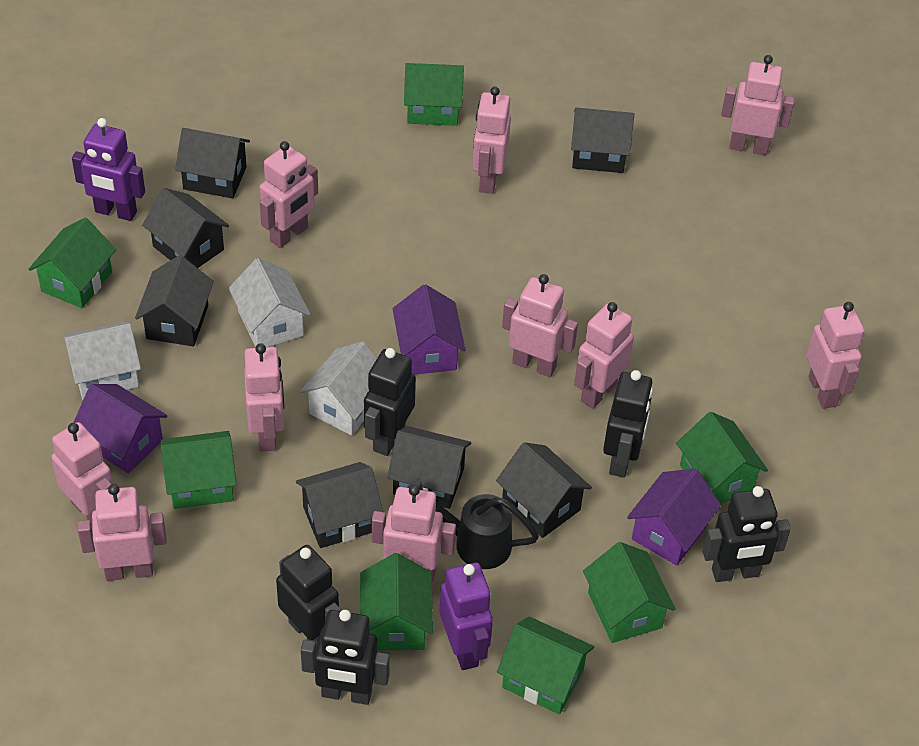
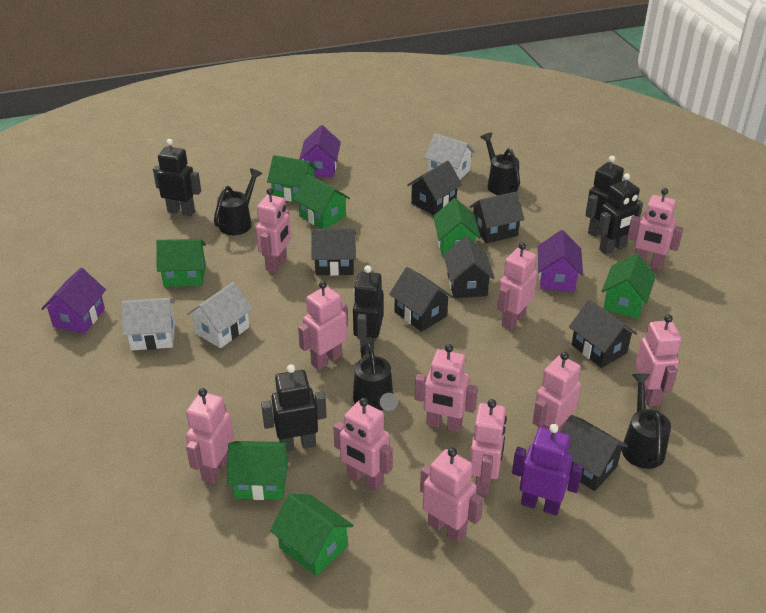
black watering can: [407,478,539,569] = 1 -> [214,168,262,235] [353,342,398,411] [480,133,520,195] [622,374,671,469] = 4
pink robot: [51,422,113,525] [77,484,167,581] [244,343,284,452] [260,141,318,248] [372,485,456,582] [472,87,511,194] [502,274,578,377] [574,302,634,409] [721,55,795,155] [806,302,865,409] = 10 -> [186,388,234,484] [256,188,291,273] [298,281,348,370] [333,398,393,491] [415,344,478,432] [420,448,483,543] [470,399,507,495] [497,242,537,330] [533,352,581,432] [627,188,683,270] [636,315,682,407] = 11
purple robot: [72,118,145,221] [440,562,493,670] = 2 -> [512,424,583,515] = 1

